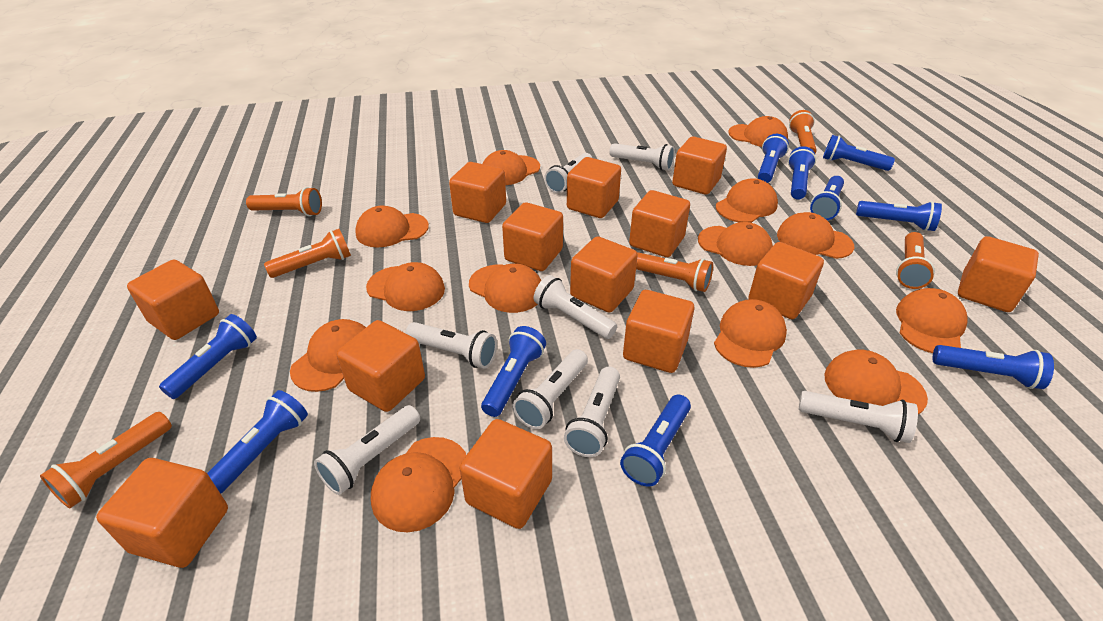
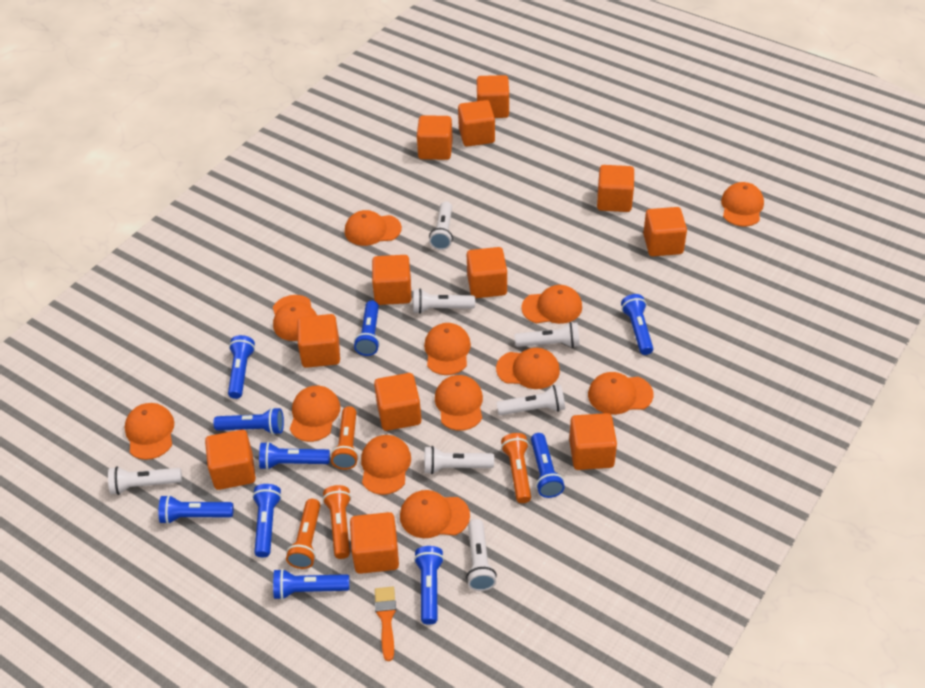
orange brush: none = 0 -> [375,587,396,661] = 1
orange cap: [290,319,366,392] [355,206,429,248] [366,262,445,311] [371,437,466,532] [469,264,541,313] [483,150,540,185] [698,222,773,266] [714,299,787,368] [716,178,778,223] [728,116,788,147] [777,212,854,259] [824,350,928,414] [896,288,968,353] = 13 -> [125,403,174,460] [273,295,317,341] [290,386,340,442] [345,210,402,246] [361,435,411,495] [400,490,470,538] [424,323,471,375] [435,375,483,431] [496,348,560,389] [522,285,582,324] [588,372,654,415] [721,182,764,226] = 12
orange cube: [96,458,228,568] [127,259,219,340] [337,320,425,412] [449,162,506,223] [460,419,552,529] [502,202,563,271] [567,157,621,218] [570,236,638,313] [623,290,694,373] [629,190,690,257] [672,136,727,195] [748,242,824,319] [958,236,1039,312] = 13 -> [205,430,256,490] [297,314,340,368] [350,512,399,574] [372,255,411,305] [374,373,422,431] [417,115,453,160] [458,100,495,147] [467,247,507,298] [477,75,509,118] [569,413,617,470] [597,165,634,212] [643,207,687,256] = 12
orange flashlight: [40,412,172,508] [246,187,322,216] [264,229,351,278] [636,252,713,292] [789,110,817,153] [896,232,935,289] = 6 -> [286,499,320,569] [322,485,351,559] [331,406,359,470] [501,433,531,503] = 4
white flashlight: [314,405,420,495] [406,322,497,369] [513,349,588,429] [534,275,617,339] [544,153,592,193] [564,367,620,457] [609,143,675,171] [799,391,918,443] = 8 -> [108,466,182,495] [413,289,475,314] [424,446,494,474] [429,201,453,250] [466,519,497,591] [496,385,565,415] [515,322,580,348] = 7

